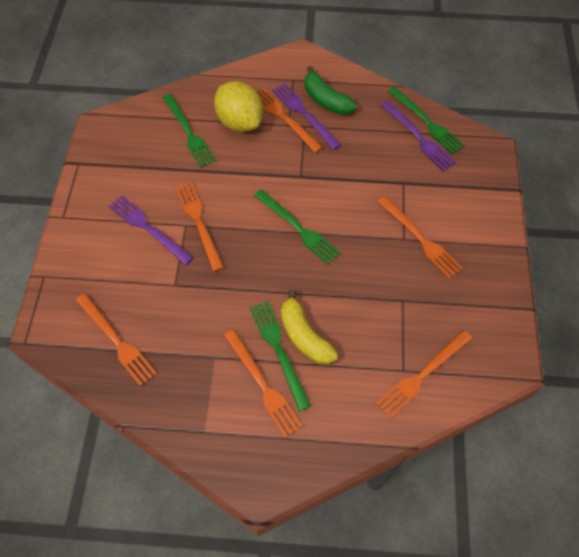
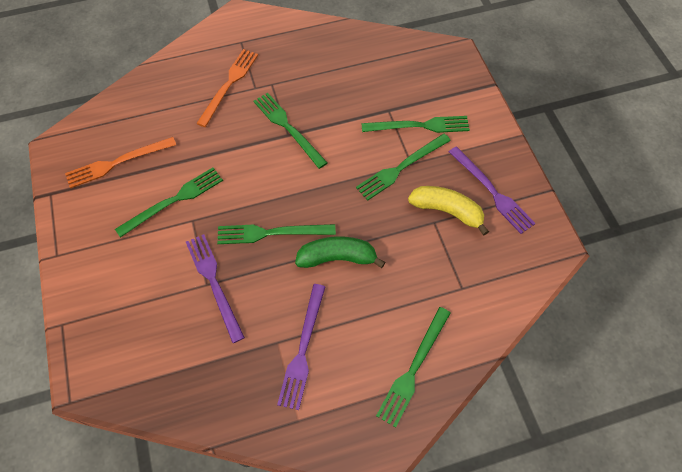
green fork: [162,93,216,168] [250,301,311,411] [254,189,341,264] [388,87,465,155] = 4 -> [115,168,223,238] [217,224,336,244] [253,93,328,169] [356,133,451,201] [361,116,470,133] [376,307,451,428] = 6
orange fork: [76,293,157,387] [175,182,224,272] [224,329,303,438] [258,88,323,153] [376,330,473,419] [377,196,463,279] = 6 -> [65,137,176,188] [196,49,258,127] = 2
yellow lemon: [214,81,263,132] = 1 -> none = 0

